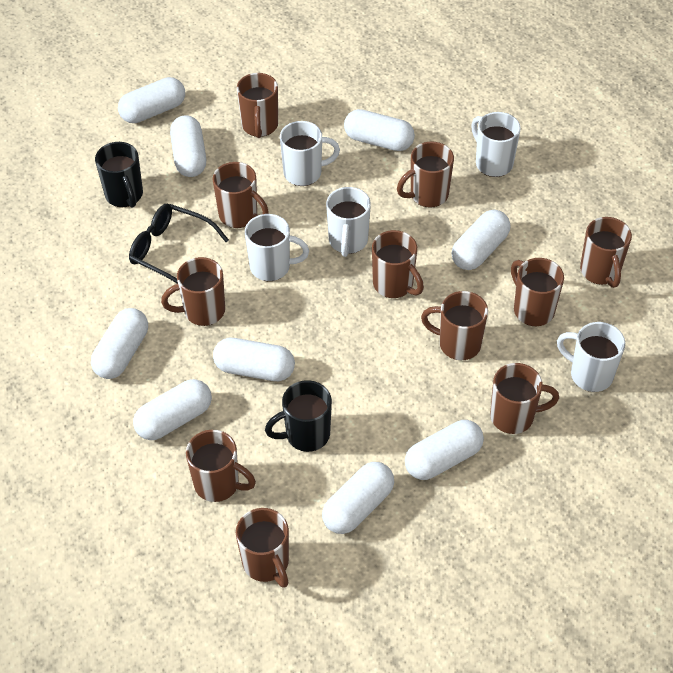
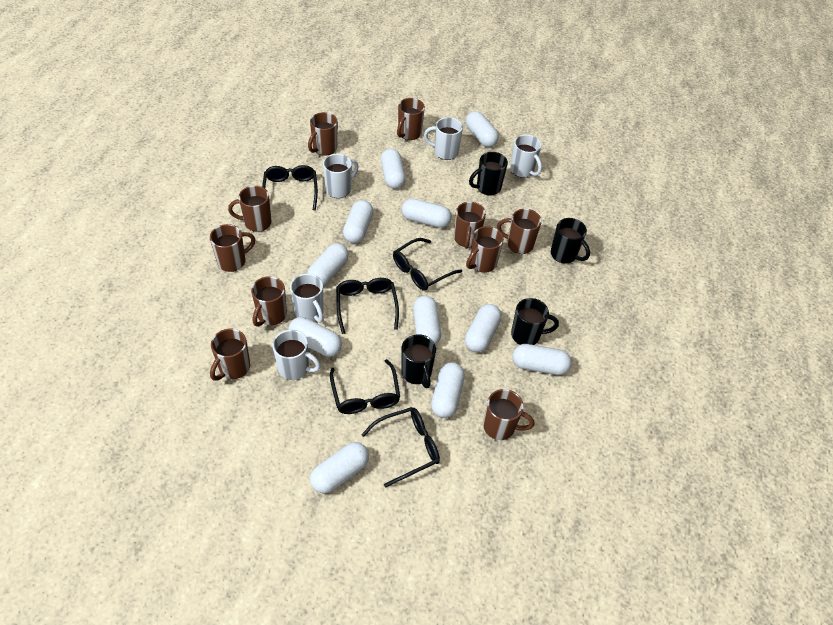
black glasses: [129,204,229,284] = 1 -> [262,165,318,210] [330,359,400,414] [336,278,399,334] [361,407,440,488] [393,238,462,291] = 5
black mug: [95,142,143,208] [265,380,332,452] = 2 -> [401,334,436,388] [469,152,508,195] [511,298,559,345] [551,218,590,264] = 4
brown mug: [161,257,225,326] [186,430,256,502] [213,162,269,228] [236,508,289,588] [237,73,278,138] [372,230,424,298] [397,142,454,208] [421,291,488,361] [490,363,559,434] [511,258,564,326] [580,217,632,288] = 11 -> [210,224,255,272] [210,329,250,381] [228,186,272,232] [251,276,287,327] [308,112,337,156] [397,98,425,140] [454,202,486,249] [466,226,504,273] [483,389,534,440] [497,209,542,254] = 10
white capsule: [91,308,148,379] [118,77,185,123] [133,379,212,440] [170,115,206,177] [213,338,295,381] [322,462,394,534] [344,109,415,151] [405,420,484,480] [452,210,510,270] = 9 -> [289,317,342,357] [307,243,349,286] [310,442,369,493] [343,200,373,243] [381,149,406,189] [402,198,452,228] [413,296,441,345] [431,362,465,418] [465,304,502,352] [466,111,499,147] [512,344,572,375] = 11

